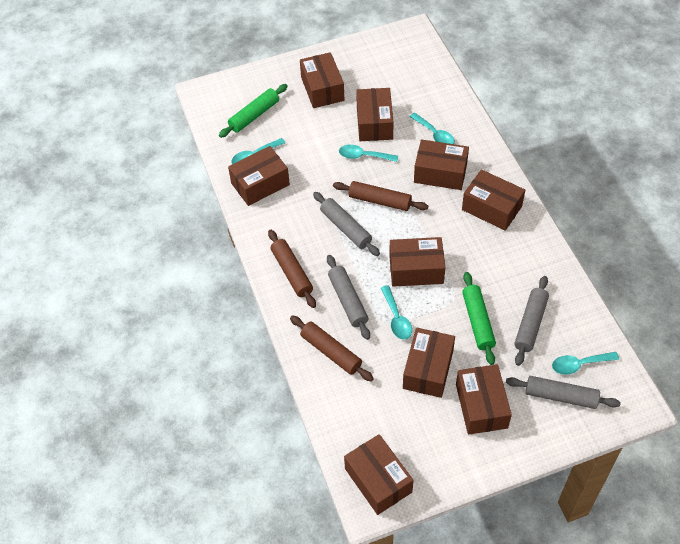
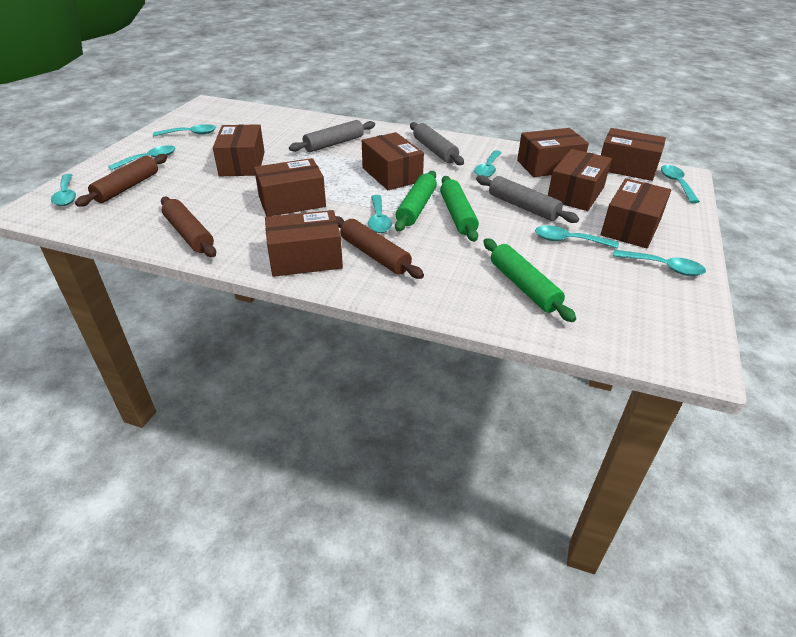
brown box: [228,146,290,206] [300,52,344,108] [344,434,413,515] [356,88,394,141] [389,237,445,287] [403,328,455,398] [414,139,469,190] [456,364,512,435] [462,169,525,231] = 9 -> [213,124,265,176] [254,158,326,217] [265,210,343,277] [362,132,424,190] [517,128,589,177] [548,149,612,211] [601,128,666,181] [601,178,671,248] = 8
green rolling pin: [219,84,288,138] [462,272,496,365] = 2 -> [395,171,437,231] [440,176,479,242] [483,238,576,322] = 3
grey rolling pin: [313,192,380,256] [327,255,370,340] [506,376,621,409] [514,276,549,366] = 4 -> [289,120,375,152] [410,122,464,165] [476,175,579,223] = 3
turquoise spoon: [231,138,285,164] [339,145,398,162] [381,286,412,339] [410,113,455,144] [552,352,619,375] = 5 -> [51,174,76,206] [108,145,176,170] [153,124,216,137] [368,195,392,233] [474,151,502,177] [535,225,619,249] [613,250,706,276] [661,165,700,203] = 8

